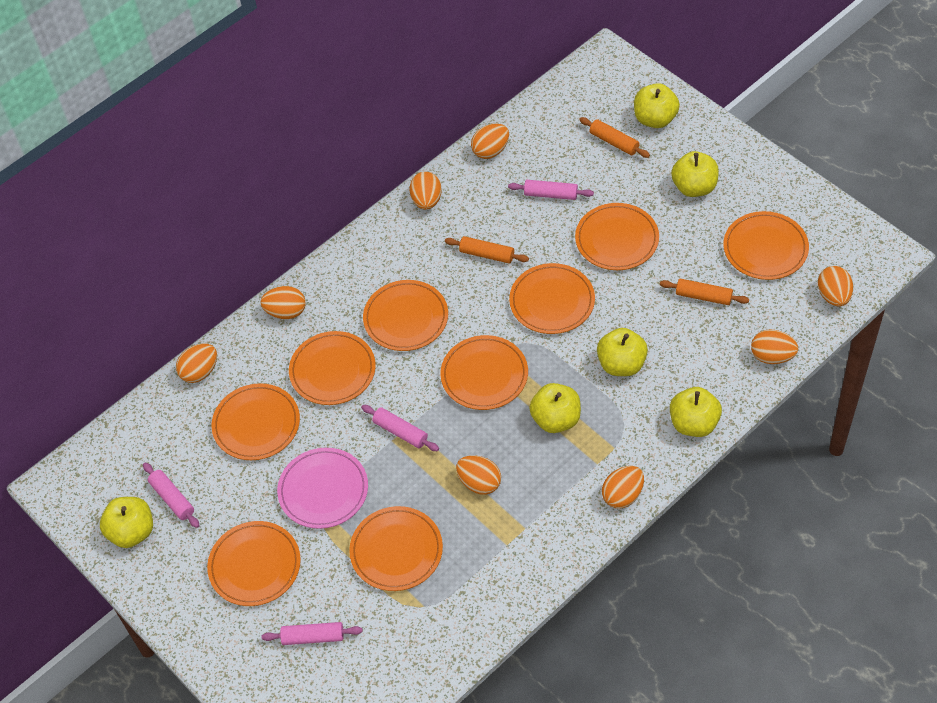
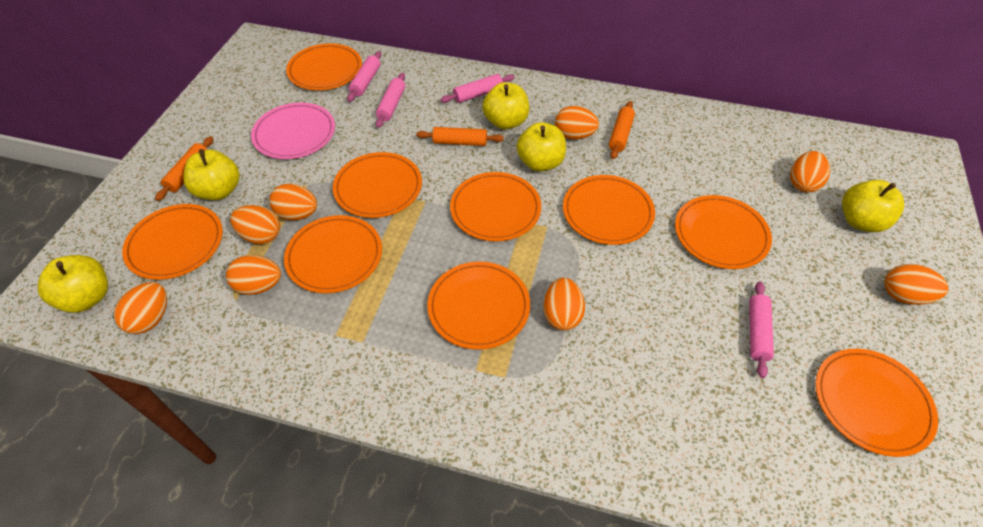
yellow apple: [100,497,153,548] [529,383,581,433] [597,328,648,376] [634,83,680,128] [670,387,722,437] [671,151,719,197] = 6 -> [38,255,108,313] [184,149,240,200] [482,82,529,130] [516,122,566,172] [842,180,904,232] = 5

